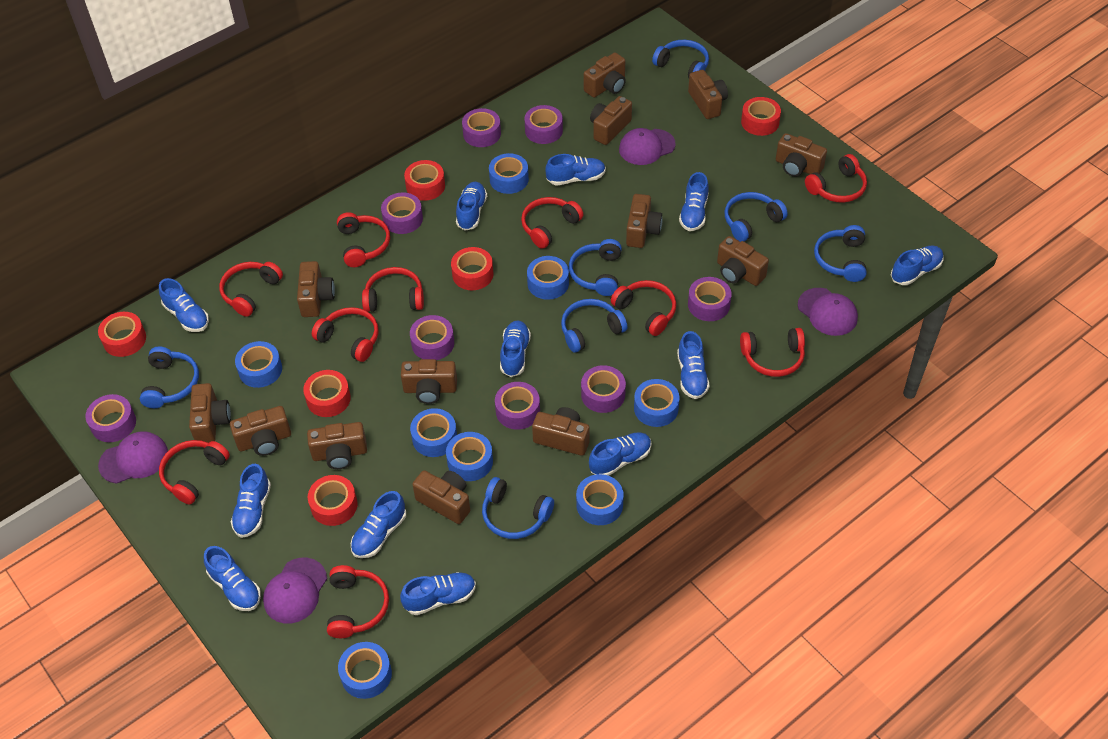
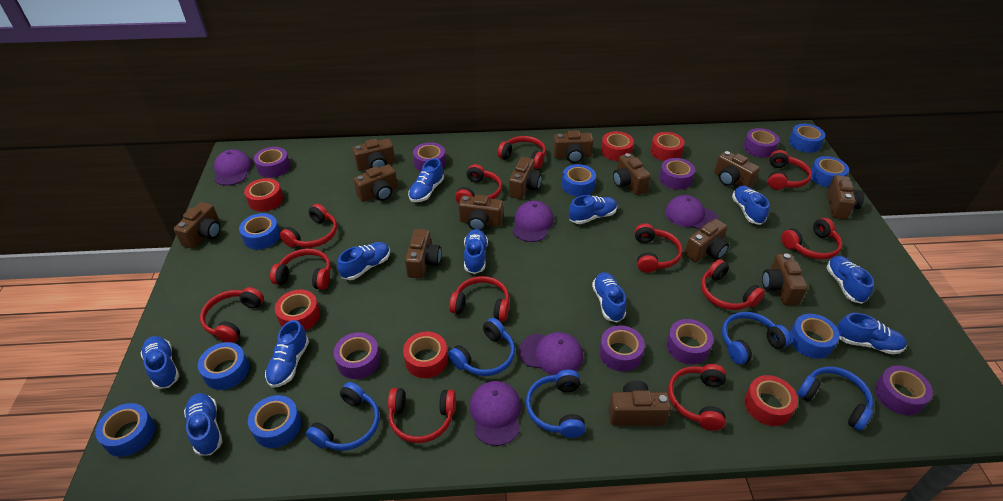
blue headphones: [140,346,199,408] [482,477,554,539] [561,299,627,353] [569,239,622,296] [652,40,709,78] [725,192,788,242] [814,225,866,282] = 7 -> [306,382,379,451] [448,318,515,376] [526,370,585,438] [722,312,791,365] [797,367,873,431] = 5
blue shoe: [159,278,209,332] [204,546,261,611] [231,464,271,538] [351,491,406,558] [400,572,476,615] [456,182,487,231] [500,321,531,377] [546,154,606,186] [589,433,652,476] [677,331,710,399] [679,172,709,231] [891,246,944,285] = 12 -> [140,336,179,389] [184,393,223,456] [265,320,309,388] [337,242,390,280] [408,158,444,202] [464,229,488,274] [569,195,617,224] [592,272,626,322] [732,185,769,225] [827,256,874,304] [837,313,907,355] = 11
purple cap: [98,431,168,484] [263,558,327,623] [619,128,676,165] [798,288,858,336] = 4 -> [214,149,252,186] [470,381,521,446] [512,201,554,242] [519,332,583,375] [665,195,718,230] = 5
red headphones: [159,440,230,505] [219,262,283,317] [312,307,379,362] [327,565,389,638] [337,212,390,267] [362,267,424,312] [521,197,584,249] [611,280,676,336] [740,328,805,377] [805,154,867,202] = 10 -> [200,287,264,343] [270,249,331,290] [280,204,337,248] [388,388,456,443] [449,276,509,322] [455,164,502,203] [497,136,546,169] [634,223,682,273] [668,364,726,431] [701,259,765,310] [768,150,812,190] [781,218,842,259] = 12

